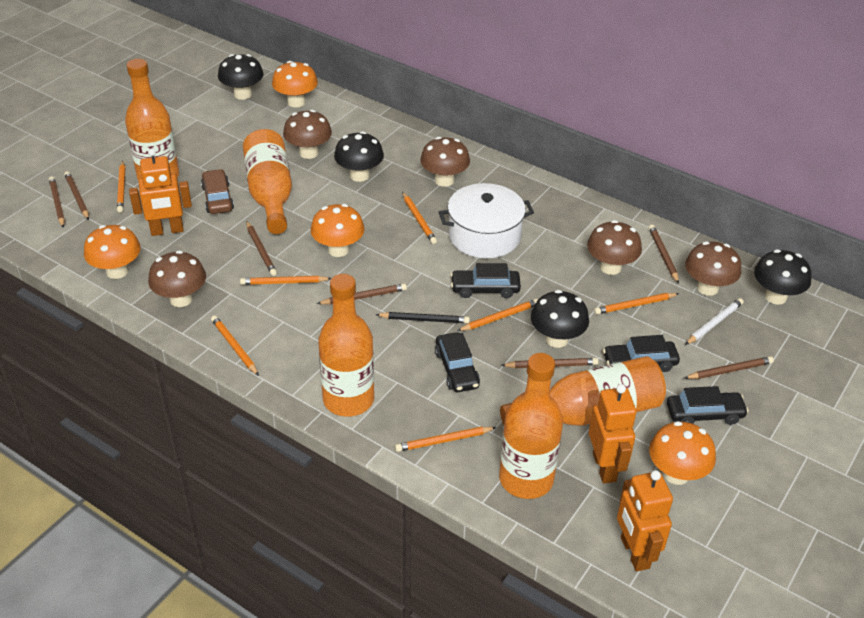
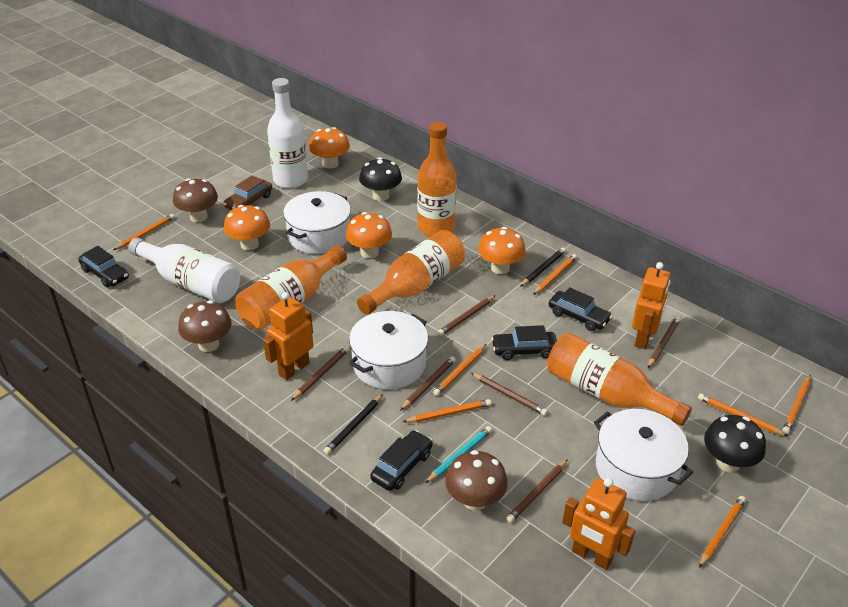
black mushroom: [218,54,264,100] [334,131,384,182] [531,290,589,348] [754,249,812,305] = 4 -> [359,157,402,201] [704,415,766,472] = 2
black pencil: [375,312,470,323] = 1 -> [324,394,383,455] [520,248,566,287] = 2
brown mushroom: [148,250,206,307] [283,110,332,159] [420,137,470,187] [587,220,642,275] [685,241,741,296] = 5 -> [173,178,218,222] [178,300,232,352] [445,450,507,511] = 3
brown pencil: [49,176,65,228] [64,171,89,220] [246,221,277,276] [317,283,407,305] [501,358,598,368] [649,225,679,284] [685,356,774,379] = 7 -> [291,346,349,401] [400,356,456,411] [437,295,496,336] [471,373,548,416] [506,459,568,523] [648,317,680,368] = 6
orange bottle: [125,59,179,181] [243,129,292,234] [318,274,374,417] [499,353,563,499] [500,356,666,426] = 5 -> [235,245,347,330] [357,230,465,315] [417,122,457,236] [547,333,692,426] = 4
turquoise pencil: none = 0 -> [425,426,492,483] = 1
white bottle: none = 0 -> [128,238,240,303] [267,78,308,189] = 2
white pencil: [685,298,744,345] = 1 -> none = 0
white pot: [439,183,534,258] = 1 -> [283,191,351,254] [349,311,428,389] [594,409,693,501] = 3

